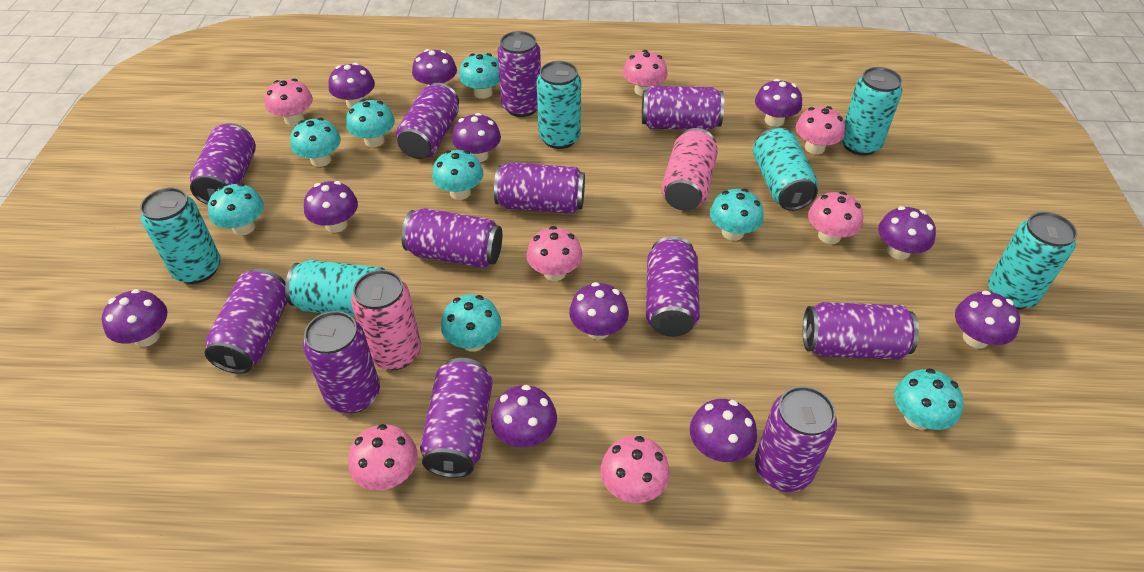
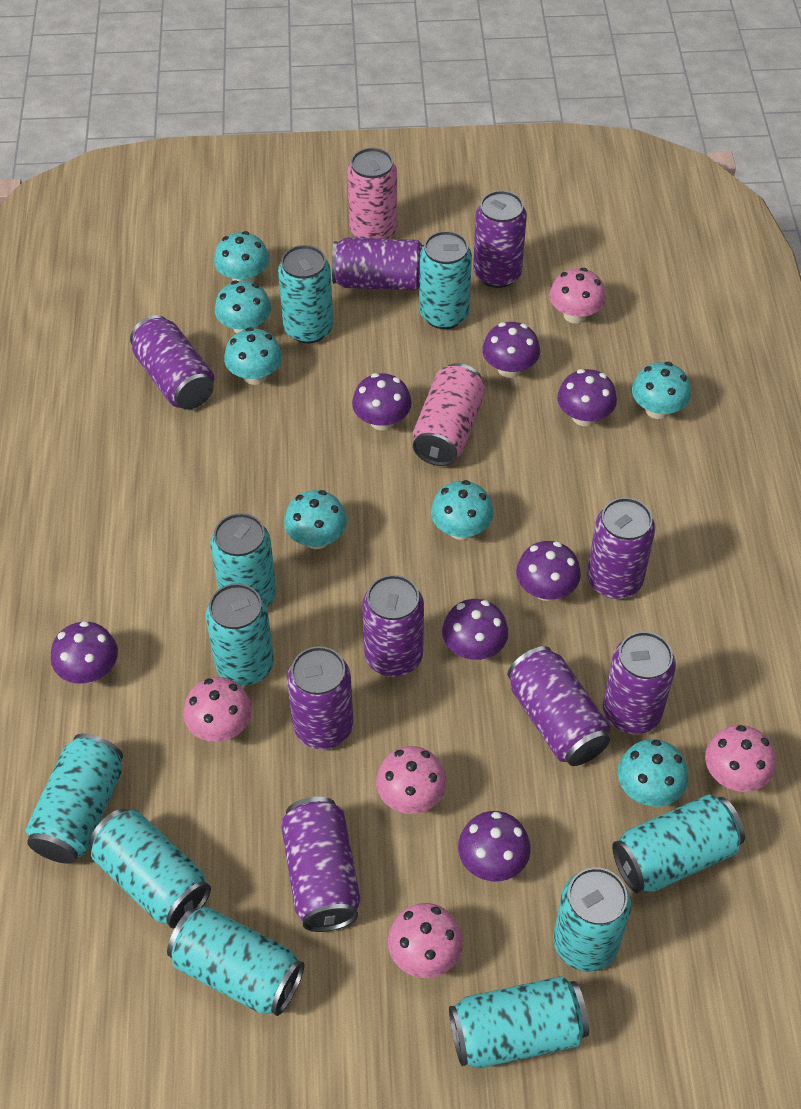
pink mushroom: [265,79,313,126] [348,424,418,491] [526,226,582,281] [600,436,670,503] [623,50,668,96] [795,106,845,154] [808,192,863,244] = 7 -> [183,677,252,742] [376,746,447,814] [388,903,463,978] [549,268,606,324] [705,725,776,792] = 5
purple can: [190,123,256,205] [204,269,288,374] [303,311,380,413] [396,83,459,159] [401,208,502,268] [420,358,493,478] [494,162,585,214] [497,31,541,117] [642,86,724,130] [646,236,700,337] [755,386,837,492] [803,302,919,360] = 12 -> [130,315,214,409] [281,797,360,932] [287,646,353,749] [332,238,424,290] [362,575,424,677] [473,190,527,288] [508,646,610,766] [587,497,655,599] [603,631,676,734] = 9
purple mushroom: [102,289,167,347] [304,181,358,233] [329,63,375,108] [412,49,457,86] [452,113,501,162] [491,385,557,447] [569,282,629,340] [690,399,757,462] [755,79,802,127] [878,206,936,260] [955,291,1020,348] = 11 -> [51,621,118,684] [352,373,412,431] [442,599,508,660] [458,811,531,881] [482,322,540,378] [516,541,581,601] [557,369,617,426] = 7
turquoise can: [140,188,221,284] [285,260,385,317] [537,61,581,149] [753,127,818,211] [841,67,903,156] [988,212,1077,309] = 6 -> [25,734,123,864] [89,809,211,929] [167,906,304,1016] [206,583,274,686] [211,513,276,607] [278,245,333,344] [419,231,472,329] [449,976,589,1068] [553,867,631,972] [612,794,745,893] = 10
turquoise mushroom: [208,183,264,235] [290,118,341,167] [346,99,395,147] [432,150,483,200] [441,295,501,352] [459,53,500,99] [710,189,764,241] [894,368,964,430] = 8 -> [214,231,269,283] [215,280,271,333] [224,327,282,385] [284,490,347,549] [431,480,493,540] [618,739,688,807] [632,362,691,419] = 7

